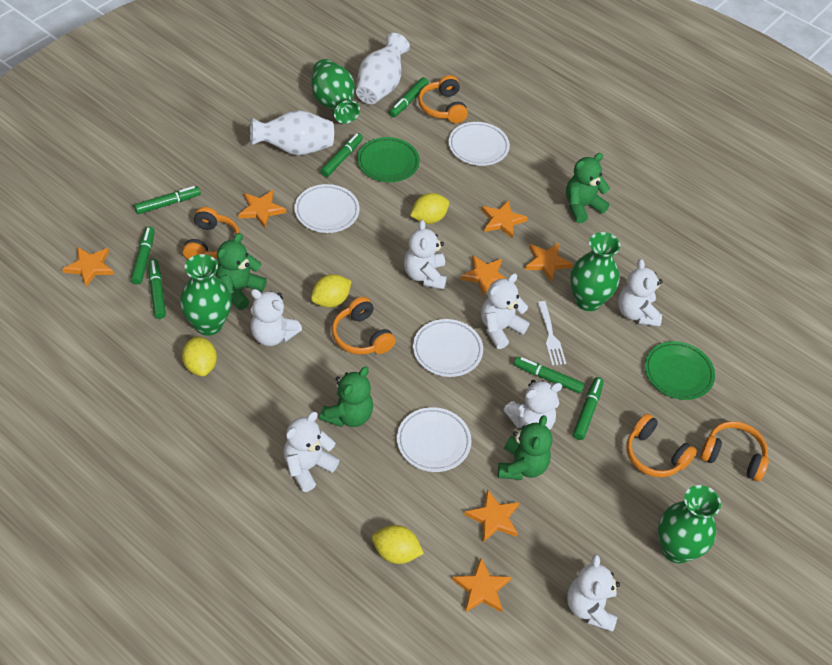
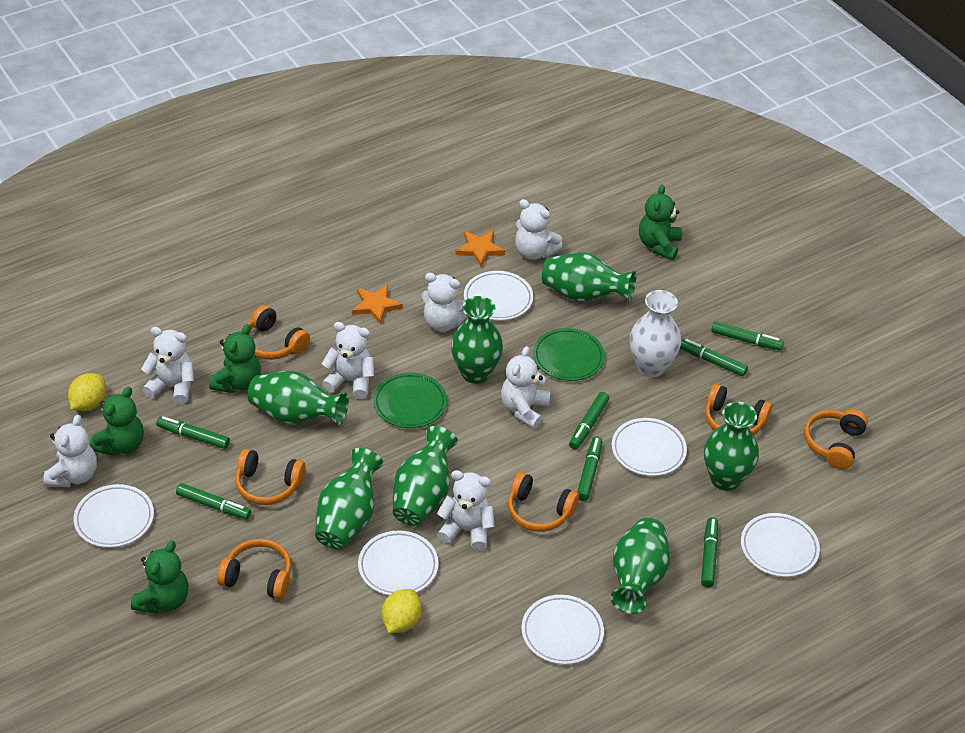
green vase: [180,254,232,336] [312,59,360,124] [570,232,620,311] [658,485,721,564] = 4 -> [248,371,349,425] [315,448,383,549] [393,426,458,526] [451,296,503,384] [542,252,636,301] [610,518,670,614] [704,402,759,491] = 7
orange headphones: [183,207,240,259] [332,297,396,355] [418,75,468,123] [626,414,697,477] [700,421,769,482] = 5 -> [217,539,291,600] [235,449,306,505] [247,305,310,360] [508,472,579,532] [705,384,772,435] [804,409,868,469] = 6
orange star: [62,247,114,287] [238,190,286,228] [452,558,511,613] [460,255,506,296] [464,489,520,542] [482,200,528,239] [525,243,573,282] = 7 -> [352,285,403,325] [455,231,505,267] = 2
white fork: [537,301,566,365] = 1 -> none = 0
white plate: [294,184,360,233] [397,407,471,472] [413,319,483,377] [449,122,510,166] = 4 -> [74,484,154,548] [358,531,439,595] [464,271,533,321] [521,595,604,665] [612,418,687,476] [741,513,820,577] = 6
white vase: [250,110,334,155] [356,33,410,104] = 2 -> [630,290,681,377] = 1
yellow lemon: [182,336,217,376] [311,274,352,308] [372,525,424,564] [410,193,449,224] = 4 -> [68,373,106,411] [381,589,421,633] = 2

